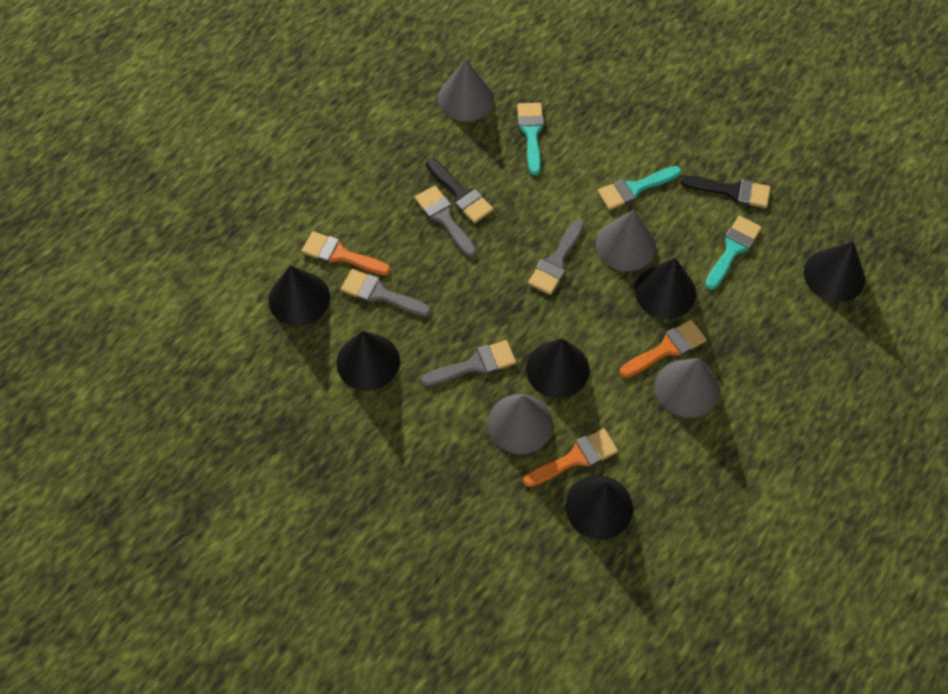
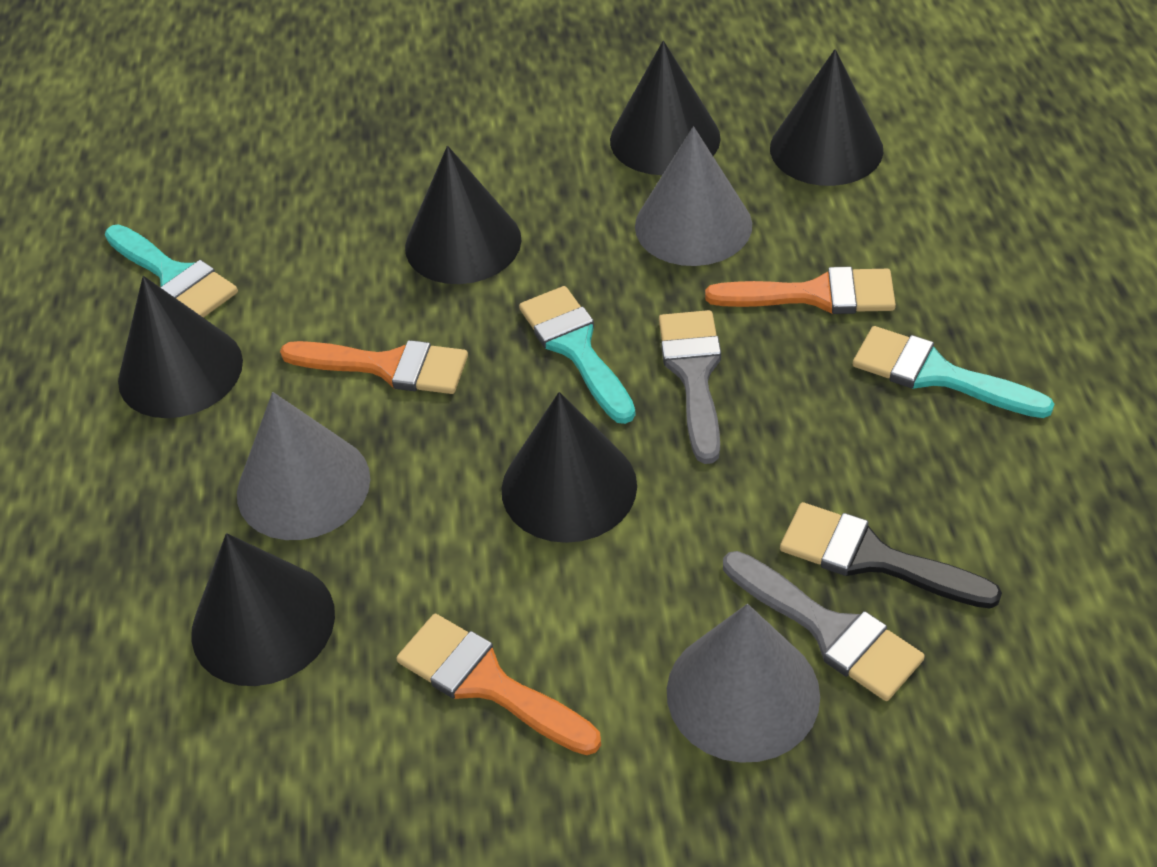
black brush: [426,158,494,224] [680,175,771,208] = 2 -> [780,502,1002,609] = 1
grey brush: [341,269,431,317] [414,186,476,257] [421,340,516,386] [528,220,584,295] = 4 -> [659,310,721,464] [723,551,925,701] = 2
grey cone: [438,59,494,121] [488,394,553,454] [596,210,656,271] [655,358,719,417] = 4 -> [237,392,370,540] [635,126,752,266] [667,604,820,763] = 3

